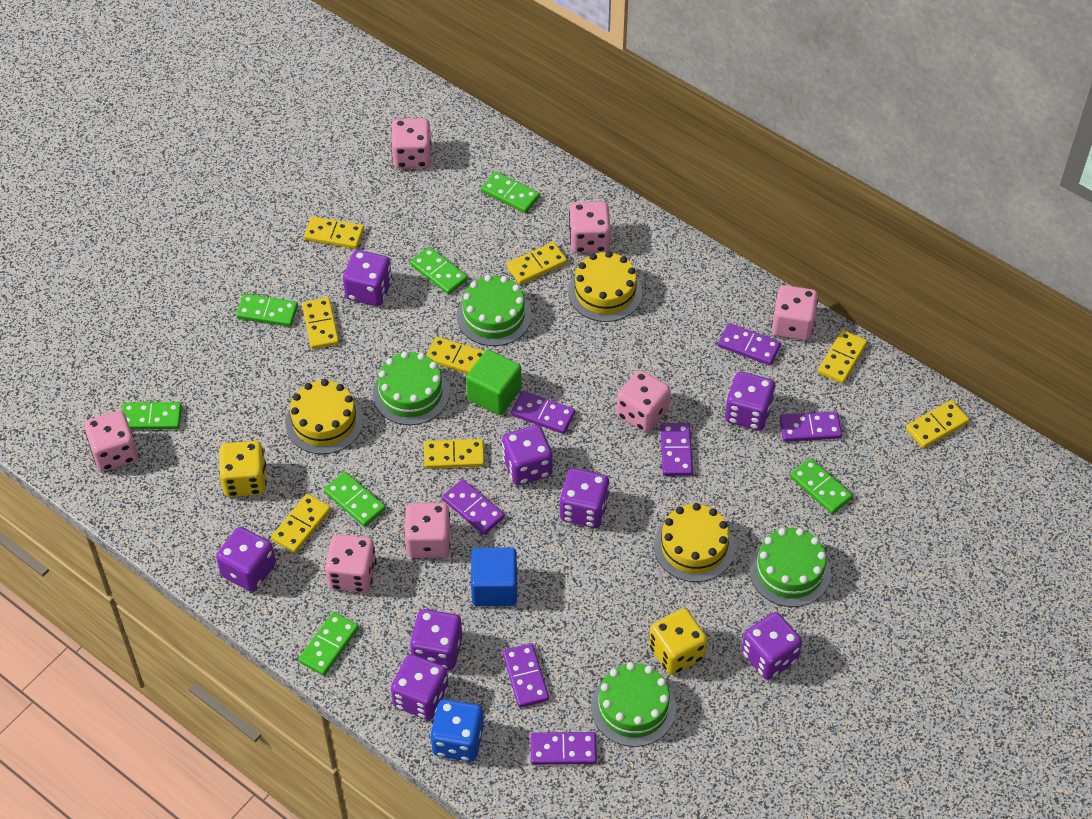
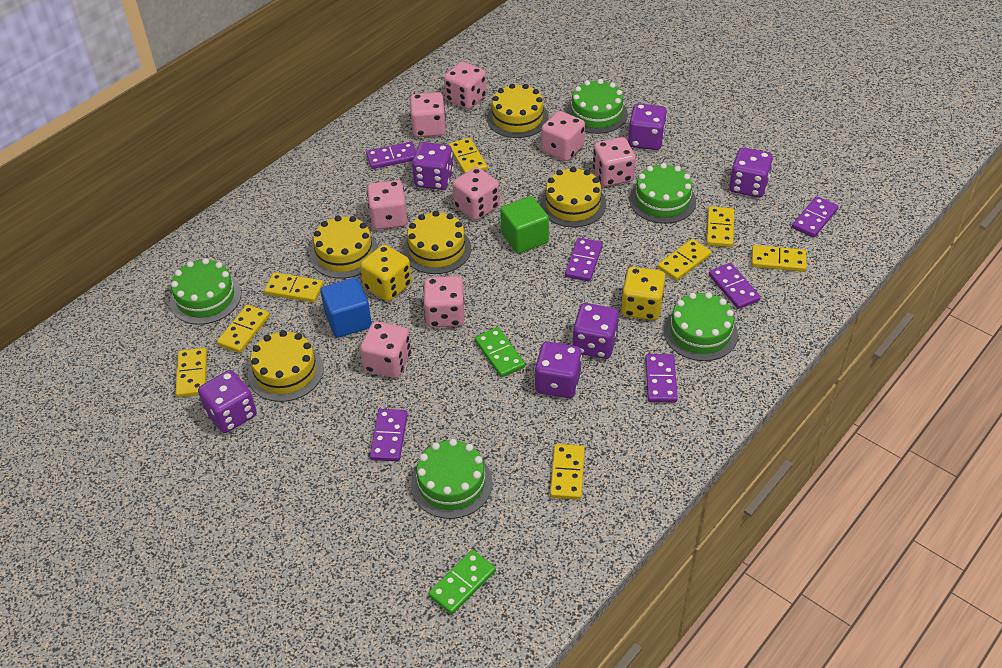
blue dice: [430,699,484,762] = 1 -> none = 0
green cake: [373,351,450,425] [457,275,532,346] [591,662,676,747] [749,528,831,607] = 4 -> [170,258,241,325] [411,439,492,519] [566,79,628,134] [629,163,696,224] [664,292,738,361] = 5
green domino: [122,402,182,430] [236,294,298,327] [298,612,359,676] [324,472,386,527] [410,246,468,295] [481,171,540,213] [790,458,853,514] = 7 -> [428,550,496,615] [475,327,525,377] = 2
pink dice: [84,411,138,471] [325,534,376,593] [391,118,431,168] [404,503,451,558] [569,202,611,253] [616,370,671,433] [771,285,818,341] = 7 -> [360,321,411,378] [367,180,408,230] [410,92,446,137] [423,276,465,328] [444,62,487,109] [452,167,500,221] [541,111,585,161] [593,137,636,187] = 8
purple dice: [216,527,276,592] [343,250,392,306] [391,654,448,720] [410,609,462,670] [502,425,553,485] [560,468,610,528] [725,371,775,431] [741,612,802,680] = 8 -> [198,370,257,433] [412,142,454,190] [535,342,582,398] [572,303,619,359] [628,103,667,150] [729,147,773,198] = 6
purple domino: [442,479,505,535] [503,643,549,708] [511,391,575,434] [531,732,597,765] [660,423,693,476] [718,323,781,365] [779,411,842,442] = 7 -> [366,142,416,169] [370,409,408,461] [565,238,603,282] [645,354,678,403] [709,263,761,309] [792,196,838,238] = 6
yellow cake: [286,379,363,454] [568,251,642,322] [654,503,735,582] = 3 -> [248,330,324,402] [310,216,378,279] [403,211,471,274] [487,84,549,138] [540,167,606,227] = 5

